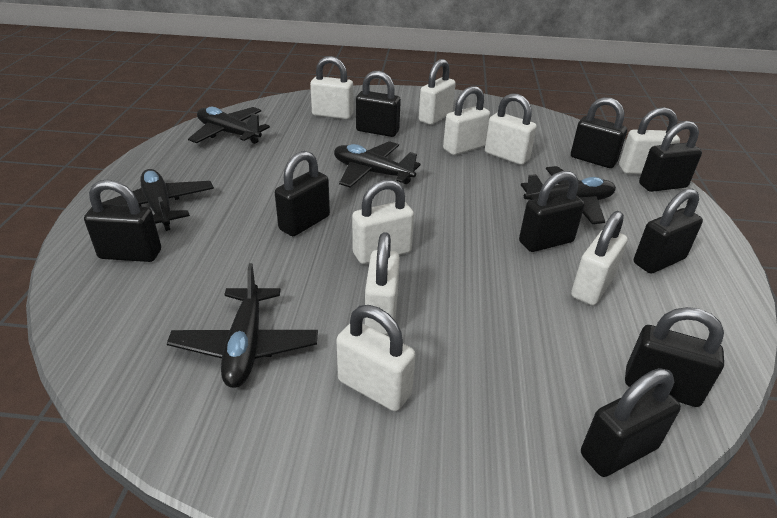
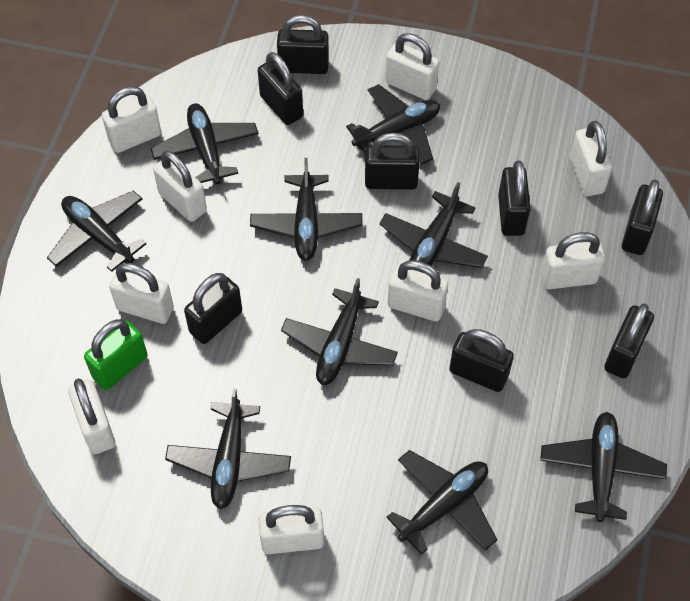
black padlock: [84,180,161,262] [275,151,330,236] [356,71,401,137] [519,171,585,252] [571,97,627,168] [581,368,681,477] [625,307,724,407] [634,189,703,274] [639,121,702,192] = 9 -> [184,273,242,344] [258,52,303,125] [277,15,329,74] [365,132,420,189] [449,329,514,392] [498,161,530,236] [604,303,654,378] [622,179,663,255] = 8
black plane: [102,169,214,231] [167,263,318,388] [188,107,270,144] [334,141,420,188] [521,166,616,224] = 5 -> [47,190,146,272] [151,103,259,184] [165,388,291,509] [250,158,362,261] [281,278,398,385] [346,84,440,165] [379,182,488,273] [386,450,497,555] [540,412,667,522] = 9
green padlock: none = 0 -> [84,319,148,390] = 1

